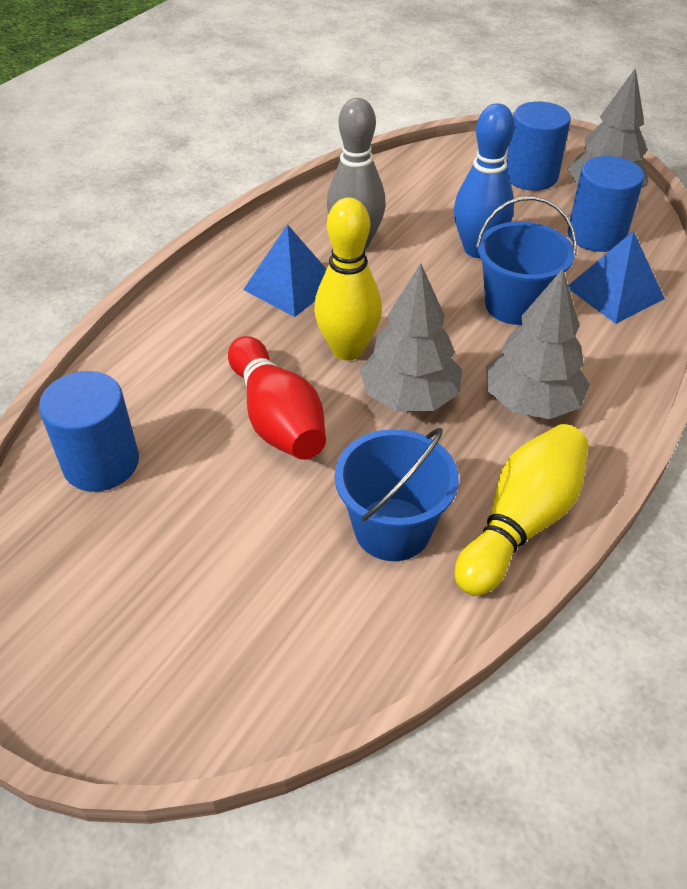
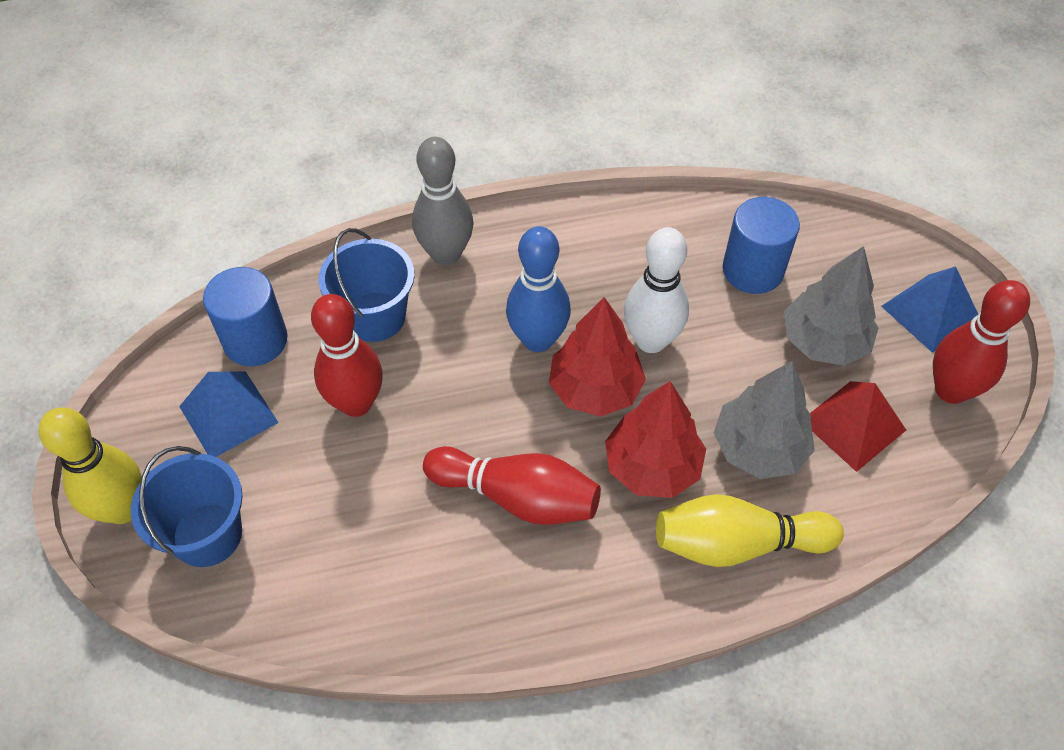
blue cylinder: [39,371,139,492] [506,101,571,191] [568,156,644,252] = 3 -> [203,267,288,366] [723,197,800,294] = 2
grey tree: [360,263,462,411] [486,269,590,419] [567,68,648,188] = 3 -> [714,361,815,479] [784,246,879,366] = 2
red bowling pin: [228,336,326,460] = 1 -> [311,294,383,417] [423,446,601,525] [933,280,1030,404] = 3
red pyramid: none = 0 -> [810,381,906,472] = 1
red tree: none = 0 -> [549,297,646,417] [605,381,706,498] = 2
white bowling pin: none = 0 -> [624,227,689,353] = 1

